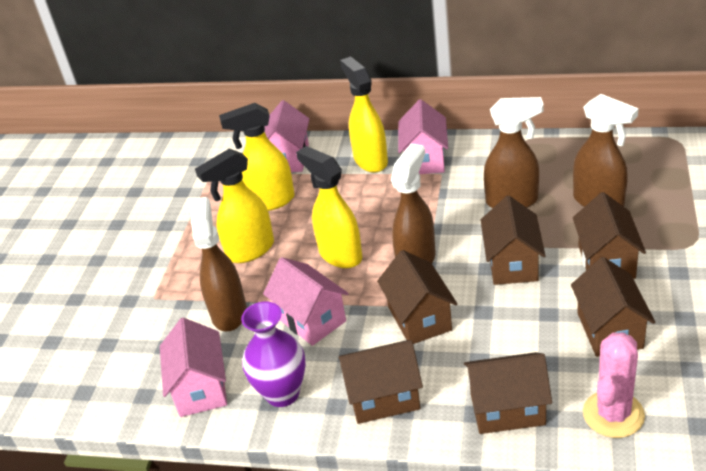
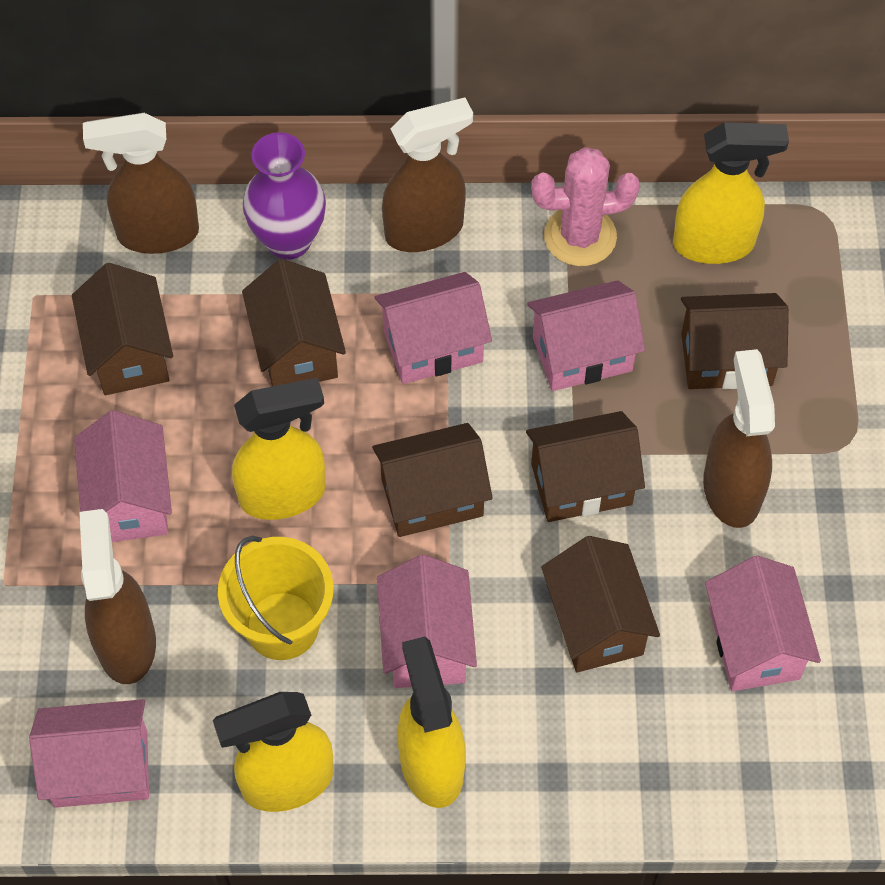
pink house: [160,318,227,417] [263,257,349,346] [264,100,309,172] [398,99,448,174] = 4 -> [29,699,149,808] [74,410,172,542] [374,272,492,384] [377,555,477,688] [527,280,645,391] [705,556,821,691] = 6
yellow bucket: none = 0 -> [218,536,334,660] = 1

